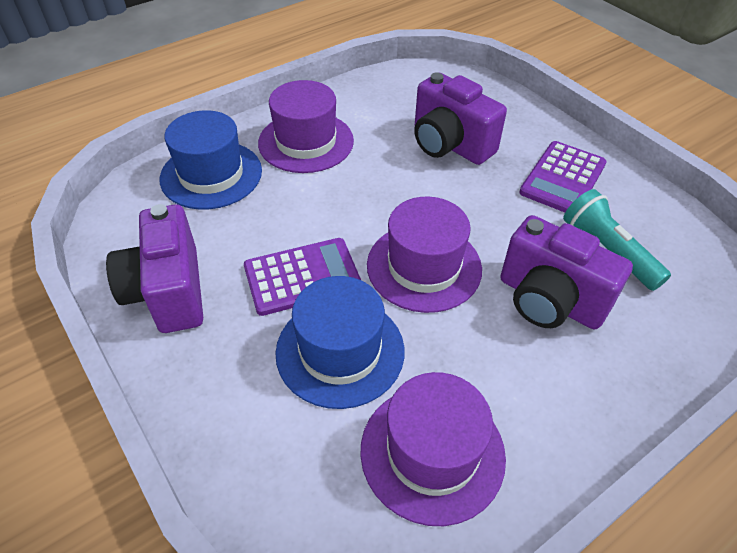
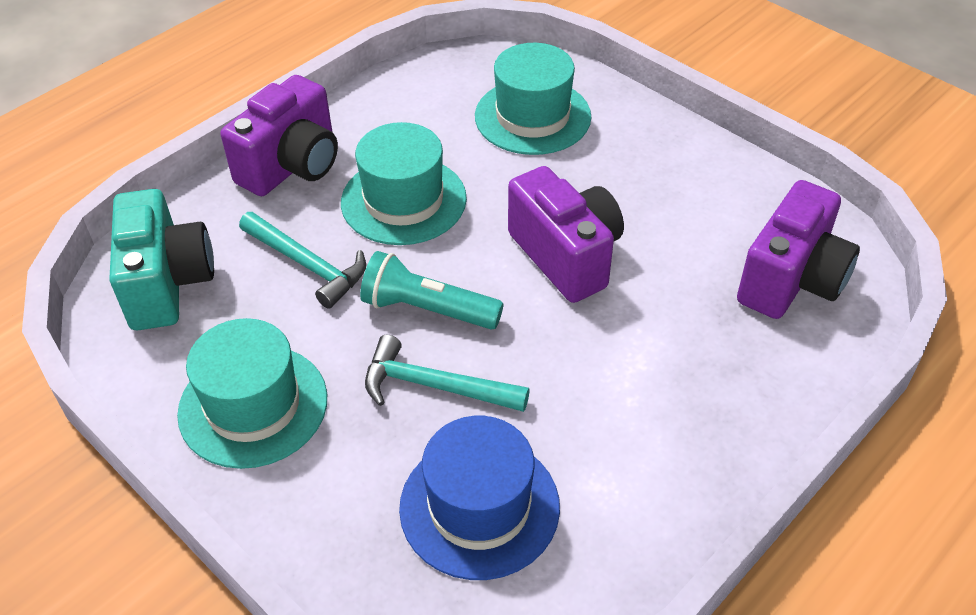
blue hat: [160,110,262,210] [275,276,404,409] = 2 -> [399,416,560,580] = 1
purple calculator: [244,238,361,316] [519,141,607,212] = 2 -> none = 0
purple hat: [258,80,354,173] [360,372,506,526] [367,197,482,313] = 3 -> none = 0
turquoise camera: none = 0 -> [109,189,214,330] = 1
turquoise hammer: none = 0 -> [239,212,366,309] [365,335,530,412] = 2
turquoise hat: none = 0 -> [177,318,327,469] [341,122,467,245] [475,43,591,155] = 3

